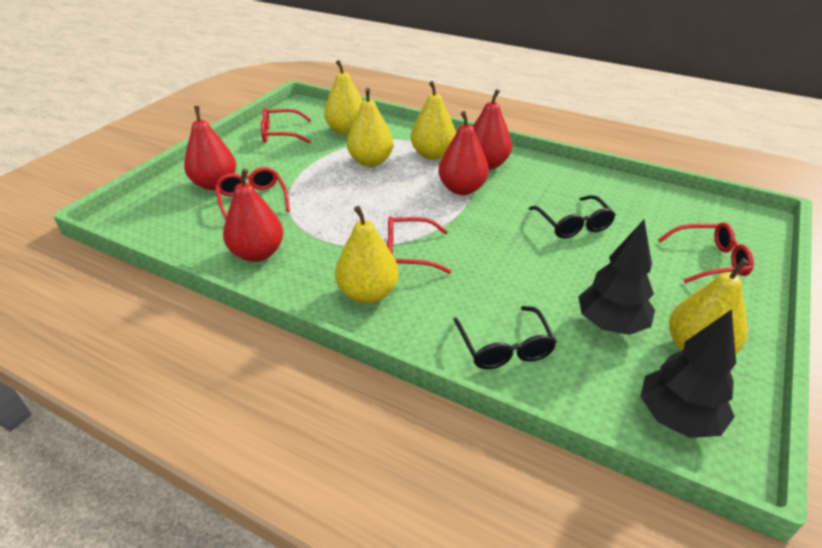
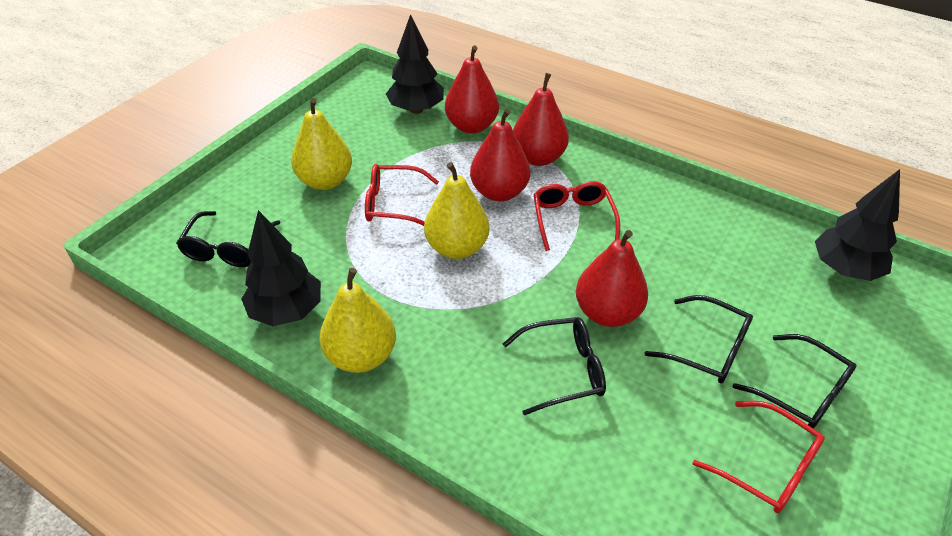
black glasses: [453,306,557,369] [529,195,616,239] = 2 -> [176,211,281,267] [503,317,606,415] [645,295,753,384] [733,334,857,429] = 4
black tree: [578,220,655,335] [640,309,736,438] = 2 -> [241,210,321,326] [386,14,444,114] [815,169,900,281] = 3
red glasses: [215,167,290,220] [261,108,312,143] [387,216,452,274] [658,222,754,283] = 4 -> [365,164,439,226] [534,181,620,251] [693,401,825,513] = 3
yellow pear: [324,60,363,135] [335,206,399,304] [347,88,394,167] [411,81,456,160] [669,258,749,354] = 5 -> [291,98,352,190] [319,268,396,373] [424,162,489,259] = 3

